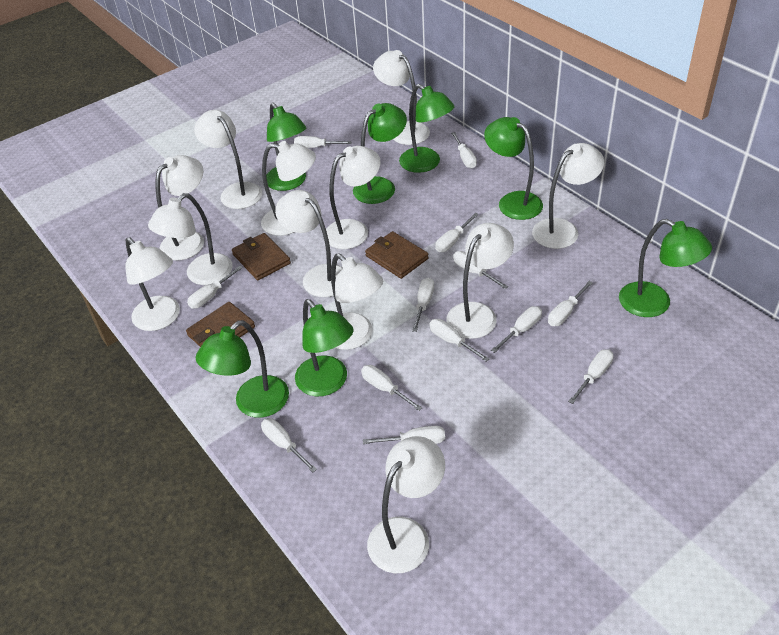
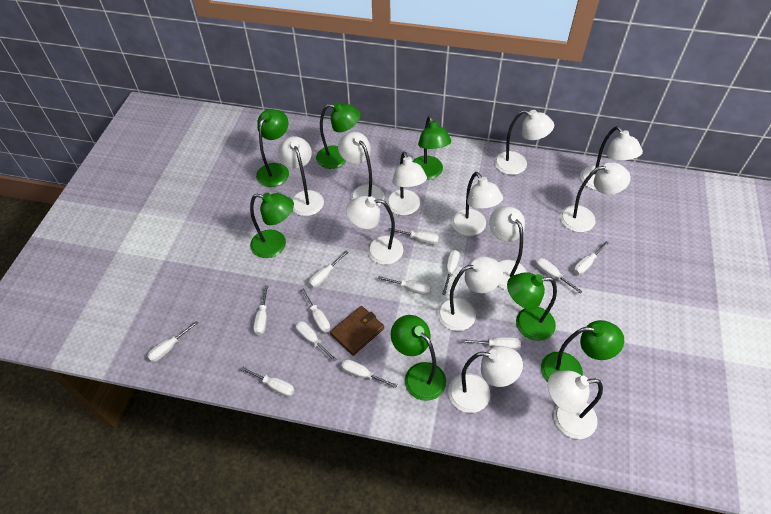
brown wallet: [186,302,255,347] [232,233,291,280] [365,231,429,279] = 3 -> [330,306,384,356] = 1

